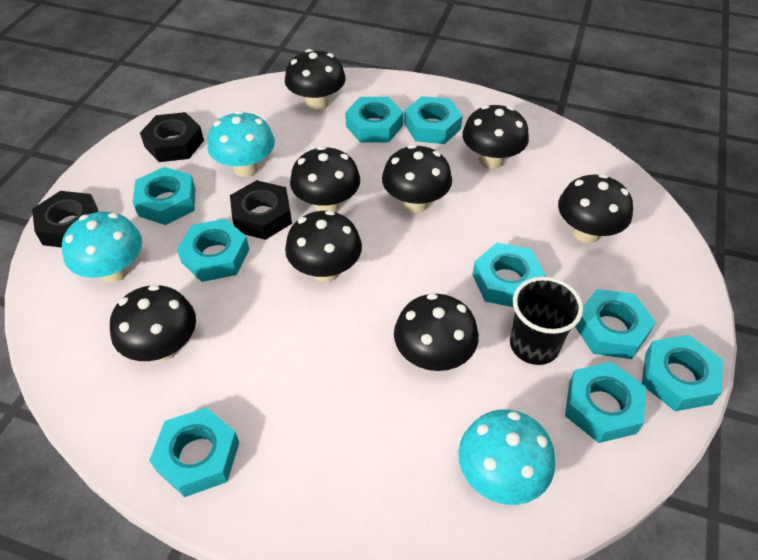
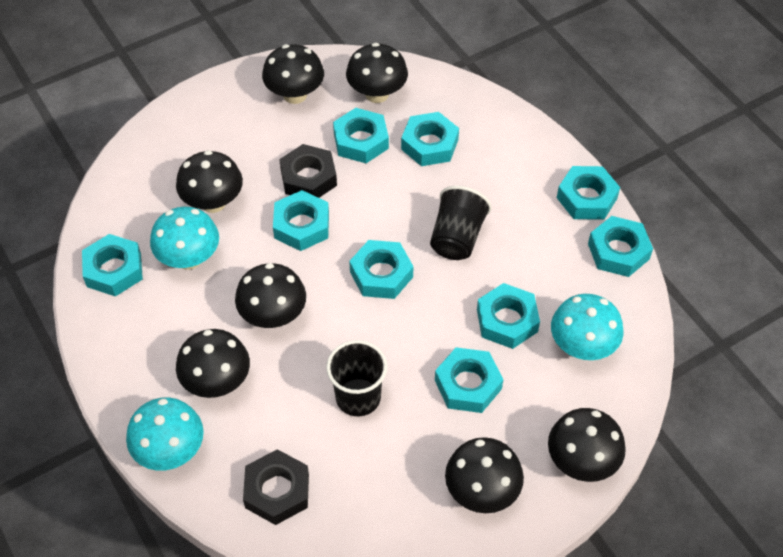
black cup: [510,277,583,365] = 1 -> [326,340,387,416] [430,186,492,260] = 2
black mushroom: [110,285,196,361] [285,49,346,111] [285,210,362,282] [290,146,360,212] [382,145,452,213] [394,293,479,371] [462,105,529,169] [558,174,633,243] = 8 -> [176,150,243,213] [176,329,250,398] [235,263,306,328] [262,44,324,104] [346,43,408,103] [445,437,524,513] [548,408,626,482] = 7
black nut: [32,191,98,248] [140,112,204,162] [230,180,292,240] = 3 -> [243,449,309,525] [279,144,337,198] = 2

